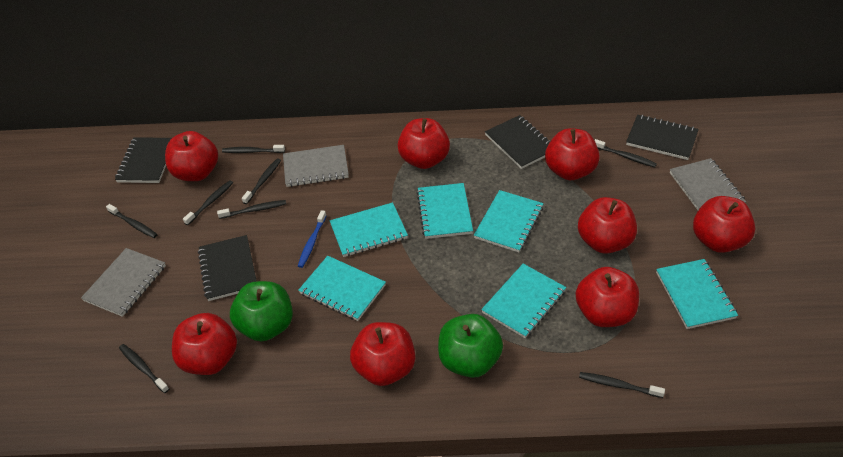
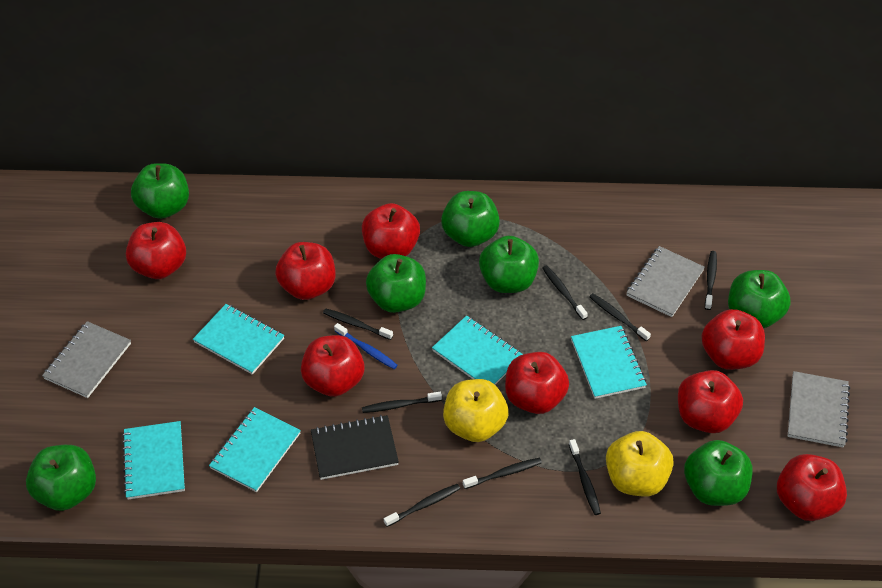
black notebook: [115,137,172,183] [198,235,257,301] [485,115,550,169] [626,115,699,160] = 4 -> [311,415,399,480] = 1
green apple: [230,281,293,341] [438,314,503,378] = 2 -> [26,445,96,511] [131,163,189,219] [366,254,426,313] [441,191,500,247] [479,235,539,293] [684,440,753,506] [728,270,791,328] = 7
turquoise notebook: [298,256,386,321] [330,202,408,257] [417,183,473,239] [474,190,544,252] [481,264,566,338] [656,259,738,329] = 6 -> [122,421,185,500] [193,304,284,375] [209,407,301,492] [432,316,523,385] [571,326,647,399] = 5
yellow apple: none = 0 -> [443,379,508,442] [606,431,674,496] = 2

